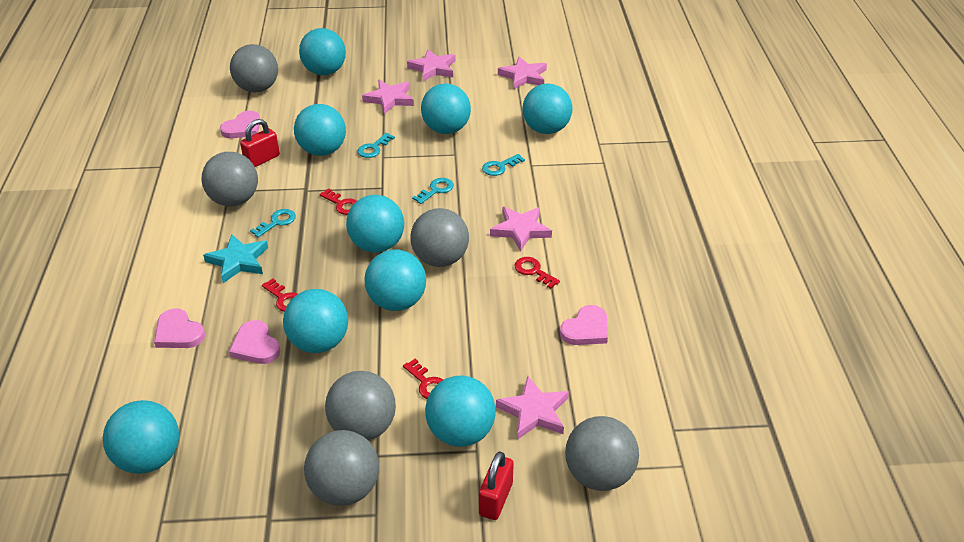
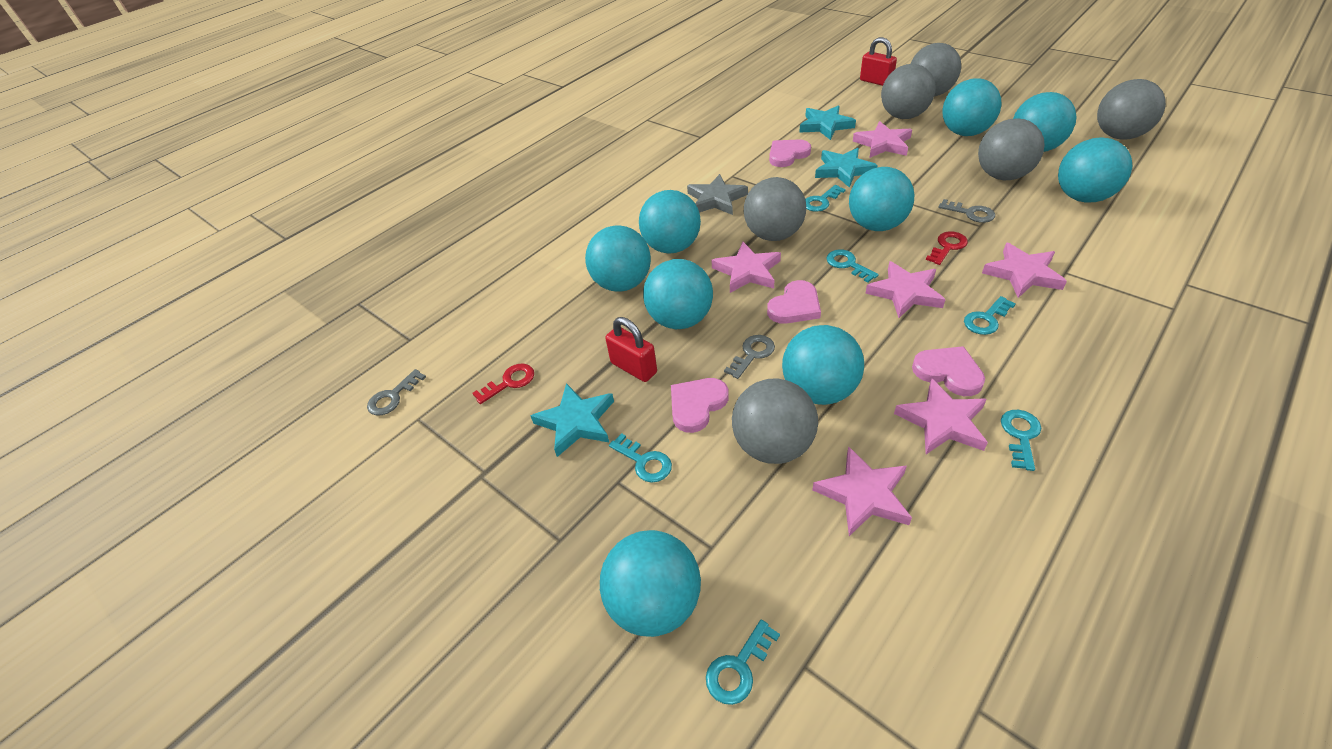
grey key: none = 0 -> [367,369,426,416] [724,335,775,379] [938,199,995,223] = 3
grey star: none = 0 -> [687,174,748,215] = 1
pink star: [362,80,414,114] [407,49,456,81] [490,206,552,252] [496,376,569,440] [498,57,547,90] = 5 -> [711,242,781,293] [812,446,912,536] [853,121,912,158] [865,261,946,318] [894,379,988,454] [982,243,1067,298] = 6
red key: [262,279,298,312] [319,188,357,215] [403,359,443,399] [514,257,560,289] = 4 -> [472,363,534,404] [926,231,968,265] = 2
turquoise key: [250,209,296,238] [358,133,395,158] [412,178,454,204] [482,154,525,176] = 4 -> [609,433,672,483] [706,619,780,705] [805,185,846,212] [826,250,879,283] [964,296,1016,335] [1001,410,1041,471] = 6
turquoise star: [203,234,268,283] = 1 -> [531,383,614,457] [799,105,856,140] [815,148,877,188] = 3

